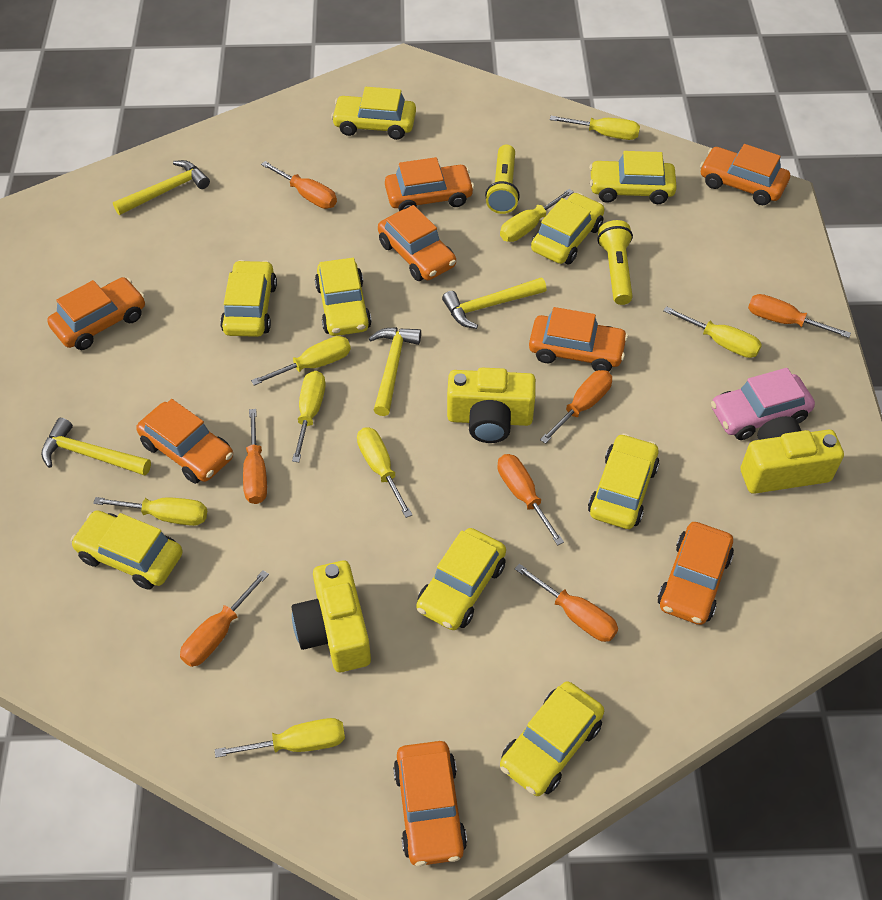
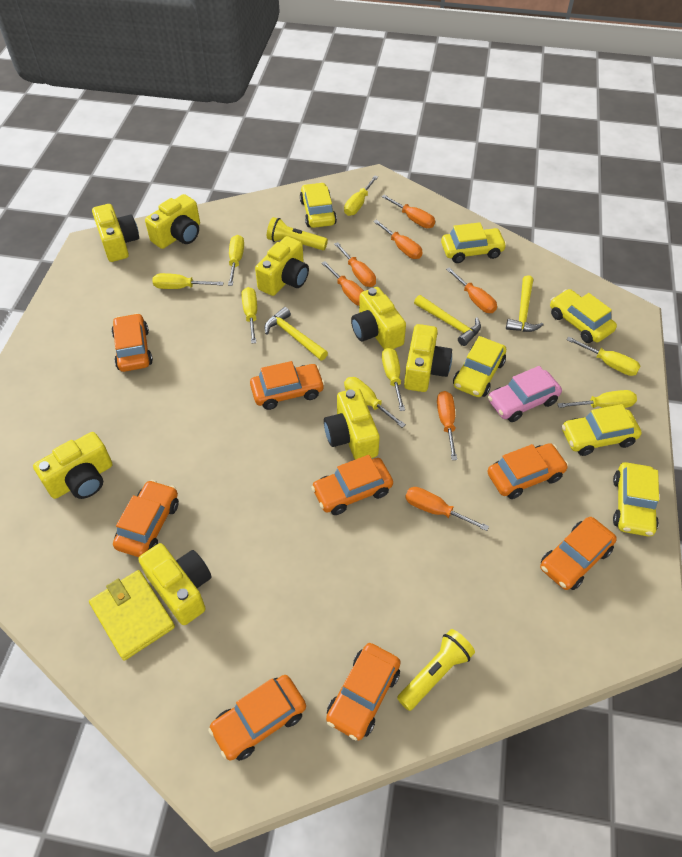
yellow camera: [291,561,371,672] [447,368,536,443] [741,416,844,494] = 3 -> [33,432,112,499] [92,204,139,262] [138,543,211,625] [145,194,200,249] [255,236,309,296] [324,388,380,460] [351,287,406,349] [404,324,452,392] = 8
yellow car: [71,510,183,590] [220,260,277,337] [315,258,372,336] [331,87,416,140] [416,528,506,630] [500,681,604,796] [531,193,605,264] [588,433,660,529] [589,151,677,204] = 9 -> [300,182,337,228] [441,222,507,263] [453,336,506,397] [550,289,617,343] [562,404,642,456] [613,462,659,537] = 6
yellow hammer: [41,418,151,476] [113,160,210,215] [369,327,421,416] [442,277,547,329] = 4 -> [265,307,328,360] [414,295,481,346] [506,275,544,332] = 3
yellow wallet: none = 0 -> [89,570,175,661] = 1

